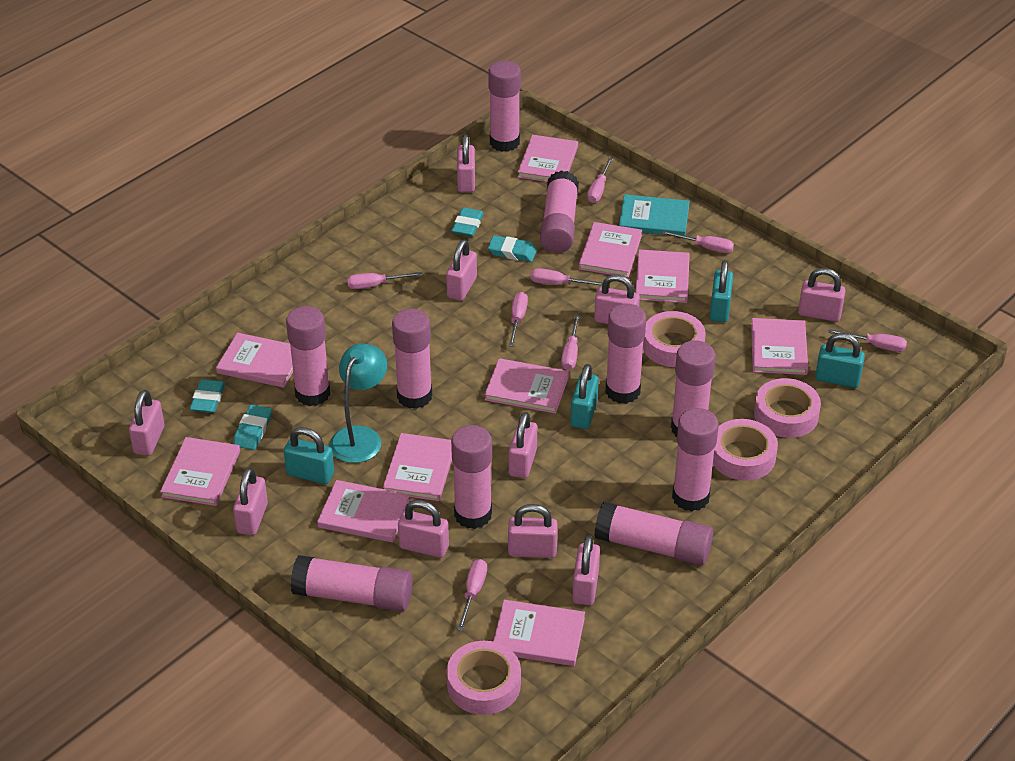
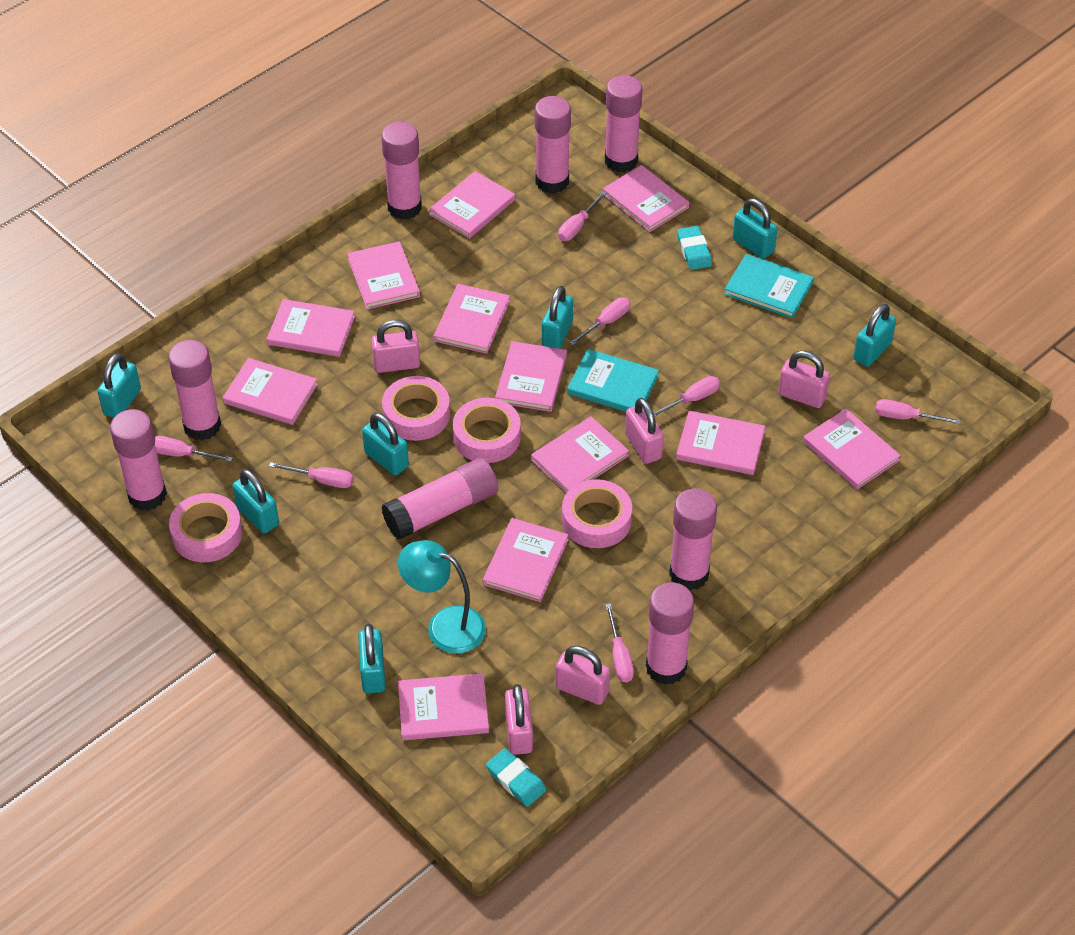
pink book: [160,437,240,506] [216,333,293,388] [317,480,410,543] [383,433,452,501] [485,358,569,414] [493,600,585,666] [518,135,578,182] [579,222,642,278] [635,250,690,303] [751,318,808,375] = 10 -> [223,358,318,425] [267,299,355,357] [347,241,420,309] [398,673,489,740] [429,171,515,239] [434,284,510,354] [483,518,568,602] [495,341,567,412] [531,416,629,493] [603,165,689,232] [676,411,765,475] [803,409,901,489] = 12
pink glue stick: [286,306,330,406] [291,555,413,611] [392,309,432,409] [451,425,492,529] [488,61,521,152] [540,170,579,253] [594,502,713,565] [606,304,646,404] [671,340,716,437] [672,408,719,511] = 10 -> [110,409,167,511] [168,340,221,441] [381,122,422,220] [381,458,498,539] [535,96,571,193] [605,75,642,172] [646,582,694,685] [669,488,717,591] = 8
pink padlock: [129,390,165,456] [233,467,268,535] [398,500,449,558] [446,239,477,301] [457,134,475,192] [508,504,558,558] [509,412,537,478] [573,535,600,605] [594,275,640,324] [798,268,846,322] = 10 -> [371,320,420,373] [505,684,533,755] [556,646,610,705] [625,398,664,464] [778,350,830,408] = 5
pink screwdriver: [347,272,422,289] [457,559,487,631] [509,292,528,347] [531,268,603,286] [561,314,580,370] [587,158,613,203] [661,231,734,253] [828,329,907,352] = 8 -> [155,436,233,462] [269,462,353,488] [558,191,607,241] [569,297,630,346] [605,603,634,682] [653,376,720,417] [875,399,961,424] = 7
turquoise book: [619,194,690,236] = 1 -> [567,349,659,412] [724,254,814,318] = 2
turquoise eraser: [190,379,225,413] [233,405,272,450] [451,208,484,237] [488,235,537,262] = 4 -> [486,748,546,807] [677,226,712,270] = 2
turquoise padlock: [284,427,334,484] [571,364,599,429] [710,260,733,322] [815,333,865,388] = 4 -> [97,353,141,418] [232,469,279,534] [358,624,385,693] [362,413,409,476] [542,286,573,349] [733,198,778,259] [853,304,896,367] = 7

